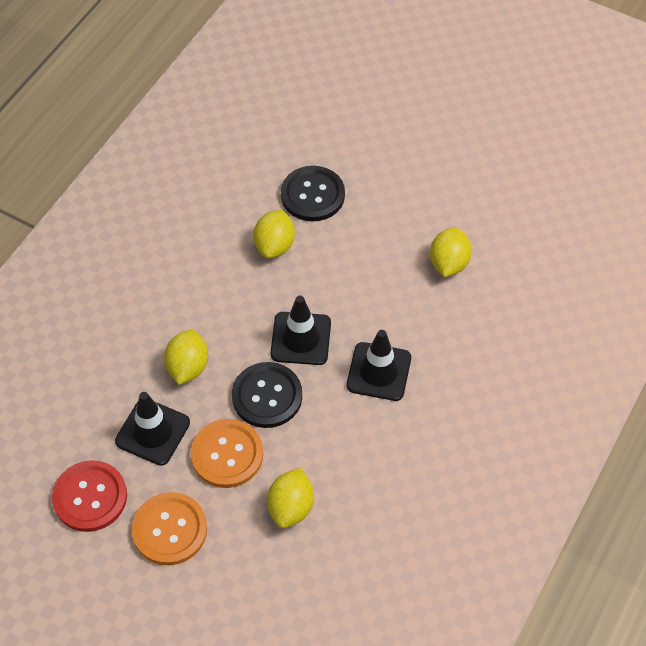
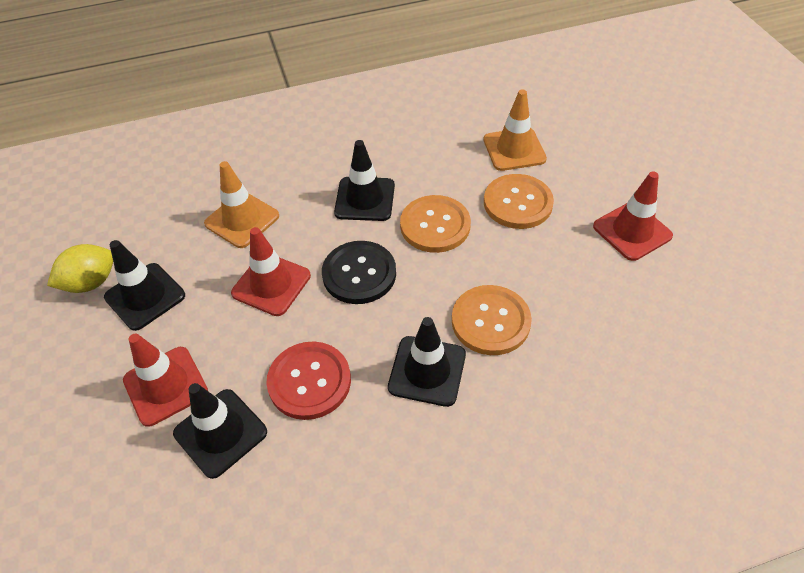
black button: [232,362,302,428] [281,166,345,221] = 2 -> [322,241,396,304] = 1
black traffic cone: [115,392,190,466] [270,296,331,365] [347,330,411,401] = 3 -> [104,240,185,331] [173,383,267,479] [334,140,395,221] [388,317,466,407] = 4
orange button: [132,492,207,565] [190,419,263,488] = 2 -> [400,195,471,253] [452,285,532,355] [484,174,554,229] = 3
orange traffic cone: none = 0 -> [204,161,279,248] [483,89,547,171] = 2
red traffic cone: none = 0 -> [123,334,208,427] [231,227,311,316] [593,172,673,261] = 3
yellow lemon: [164,330,208,385] [253,210,295,259] [267,468,314,528] [430,227,472,277] = 4 -> [47,244,113,293] = 1

